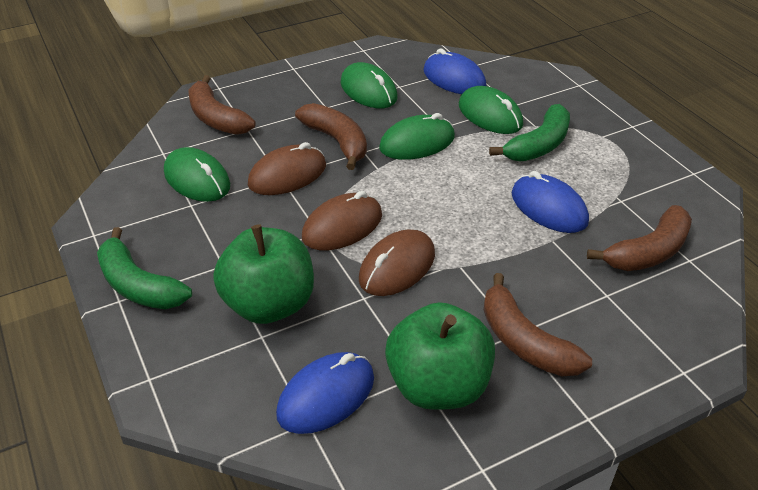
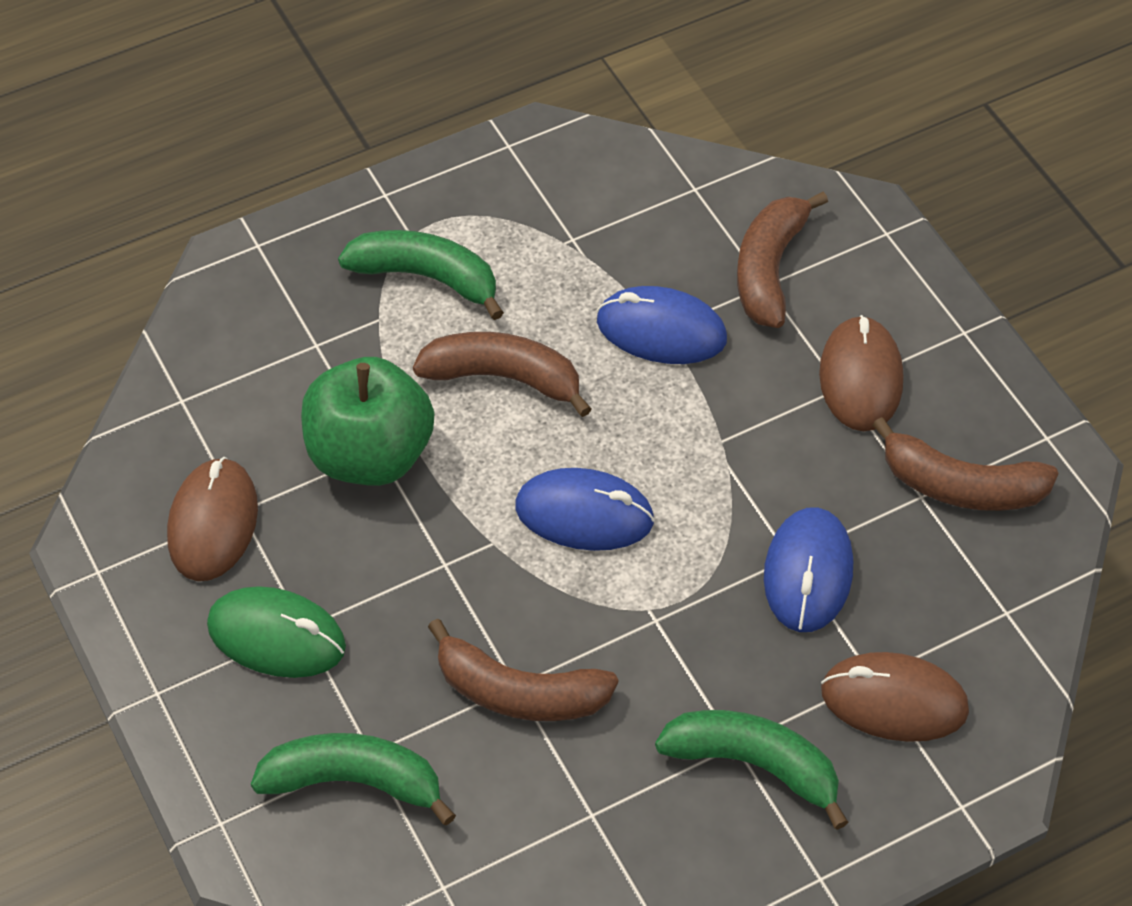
green apple: [213,224,314,324] [385,302,495,410] = 2 -> [301,357,434,486] = 1
green banana: [97,227,192,309] [489,104,570,162] = 2 -> [251,733,456,825] [338,230,504,320] [655,710,848,830] = 3
green mouse: [164,147,230,202] [340,62,398,108] [379,113,455,160] [459,86,523,134] = 4 -> [207,586,346,678] = 1

